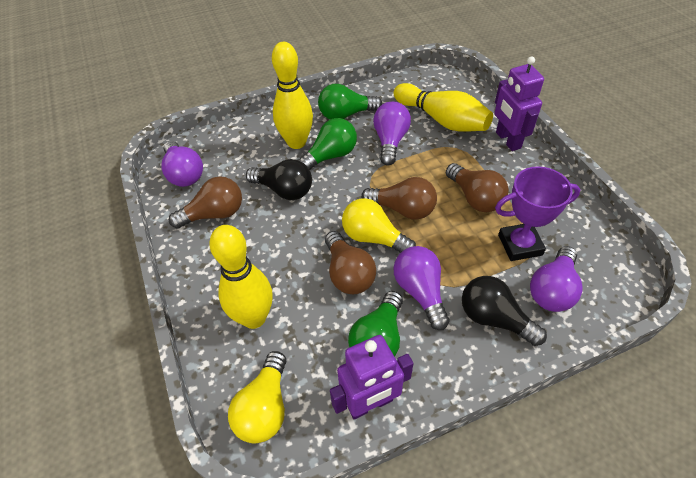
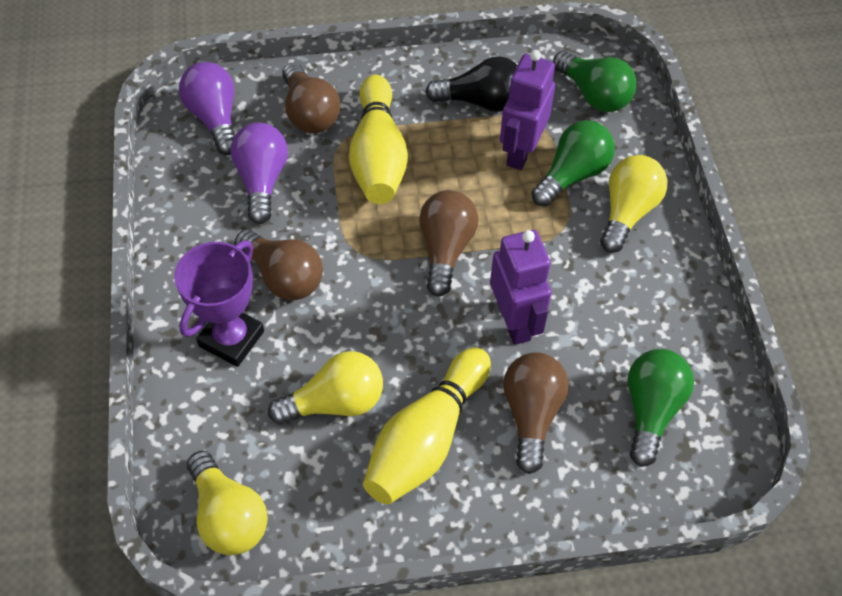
black light bulb: [246,159,312,200] [462,276,547,346] = 2 -> [425,56,517,112] = 1
purple light bulb: [161,141,203,187] [373,101,411,166] [394,246,450,330] [530,246,583,312] = 4 -> [179,62,235,155] [231,123,288,224] = 2
yellow bowling pin: [209,225,273,329] [272,42,313,149] [394,83,493,132] = 3 -> [349,75,408,204] [363,347,491,504] = 2
yellow light bulb: [228,351,286,443] [342,198,416,253] = 2 -> [187,451,268,555] [268,351,383,425] [600,155,667,253] = 3

